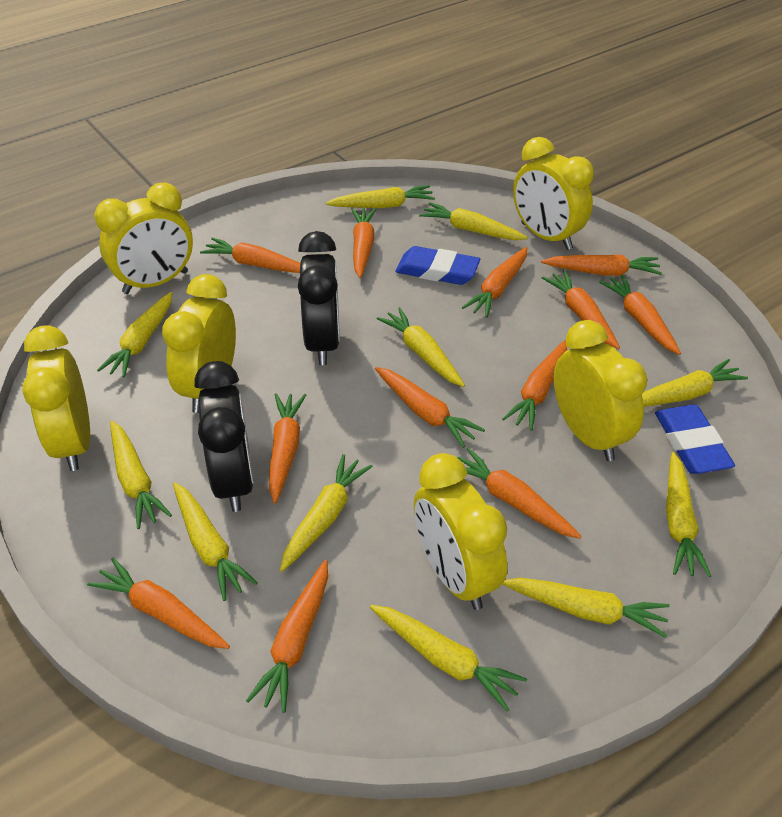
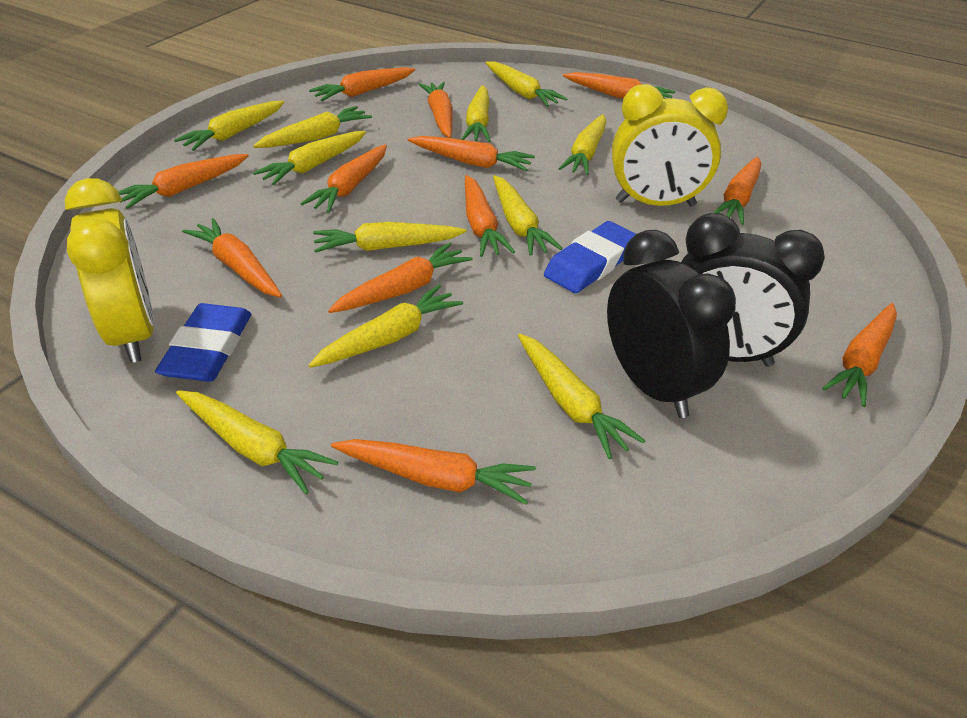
yellow clock: [23,326,90,471] [94,182,193,294] [162,274,236,413] [414,453,508,610] [513,137,594,250] [554,320,647,461] = 6 -> [65,178,154,363] [612,84,728,207] = 2

